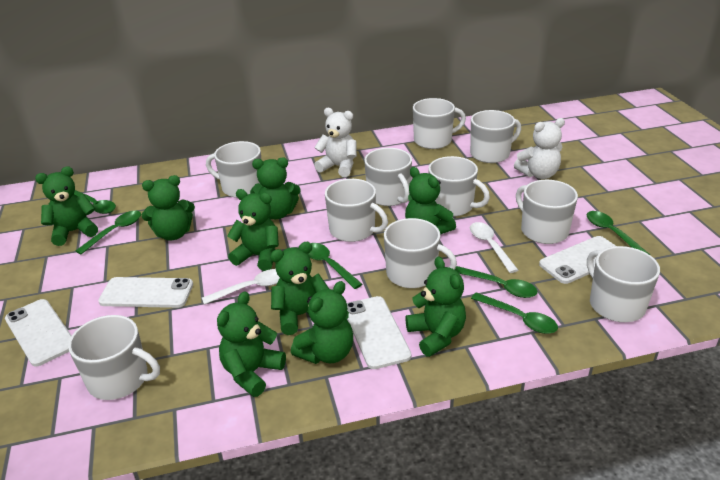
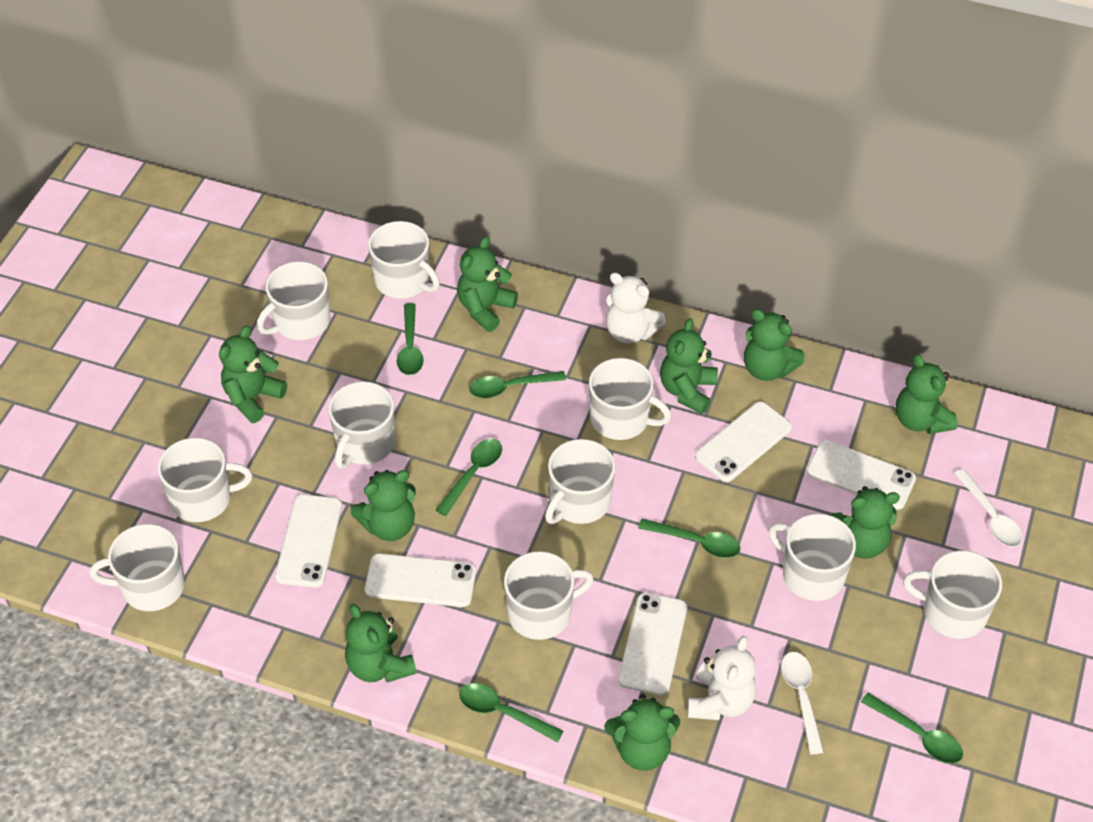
white phone: [5,299,72,367] [98,277,193,308] [347,296,411,369] [539,236,616,284] = 4 -> [275,494,342,588] [365,553,476,607] [618,593,687,695] [695,401,792,482] [807,440,916,510] = 5

